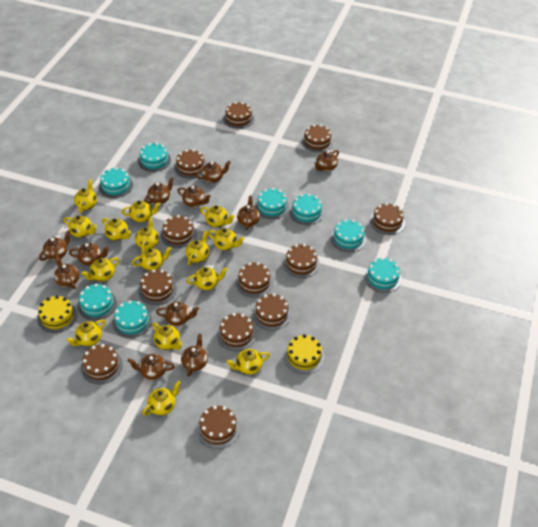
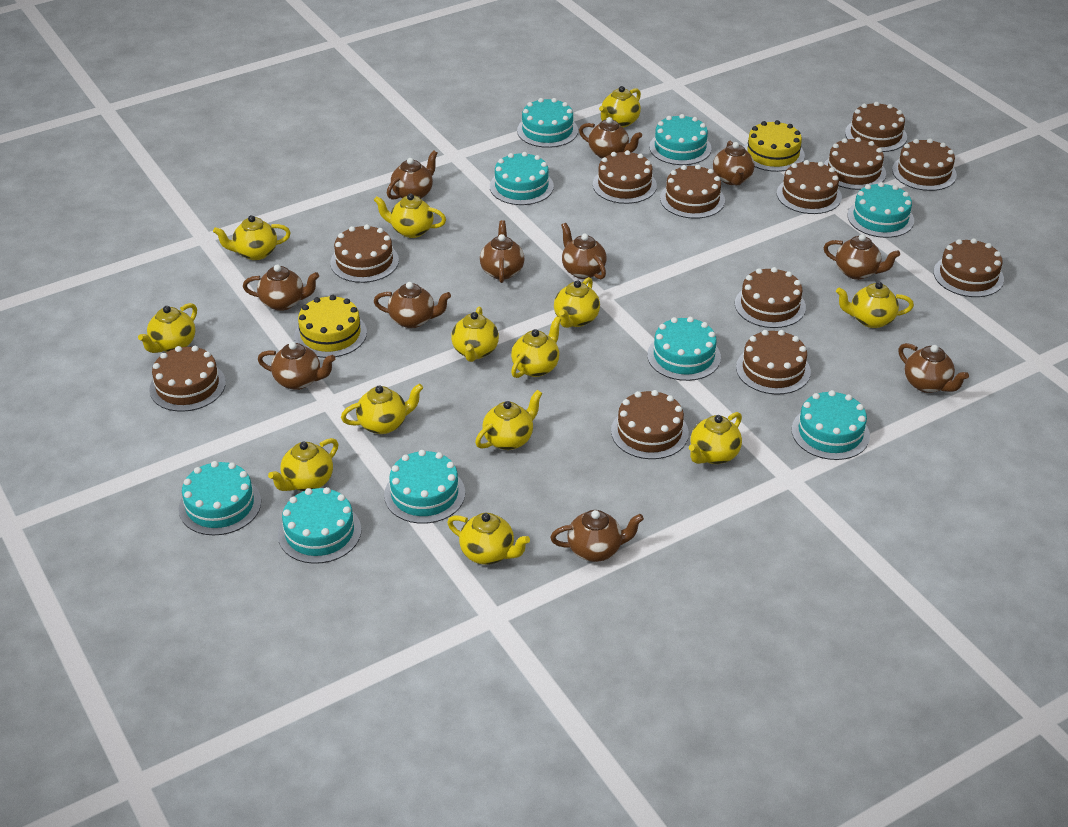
turquoise cake: [78,284,117,320] [99,167,133,198] [112,300,152,338] [138,142,171,172] [255,188,289,219] [289,194,324,225] [331,219,366,252] [364,257,402,293] = 8 -> [179,461,261,535] [278,487,361,564] [384,450,465,524] [490,152,554,205] [517,98,578,148] [647,317,721,381] [649,114,712,165] [792,390,870,460] [847,182,914,238] = 9
yellow teapot: [64,215,97,237] [67,319,106,346] [74,179,97,213] [81,257,119,281] [102,218,131,241] [122,201,160,222] [132,247,172,271] [135,217,159,252] [142,381,181,416] [152,323,183,350] [185,231,209,265] [186,267,228,290] [200,205,235,227] [207,228,244,250] [226,349,270,375] = 15 -> [138,303,197,353] [213,215,291,260] [268,438,338,491] [341,383,423,434] [374,193,446,238] [447,513,530,565] [451,307,499,362] [475,390,543,450] [511,316,561,378] [554,277,600,328] [599,86,641,128] [689,412,742,464] [836,282,914,328] = 13

